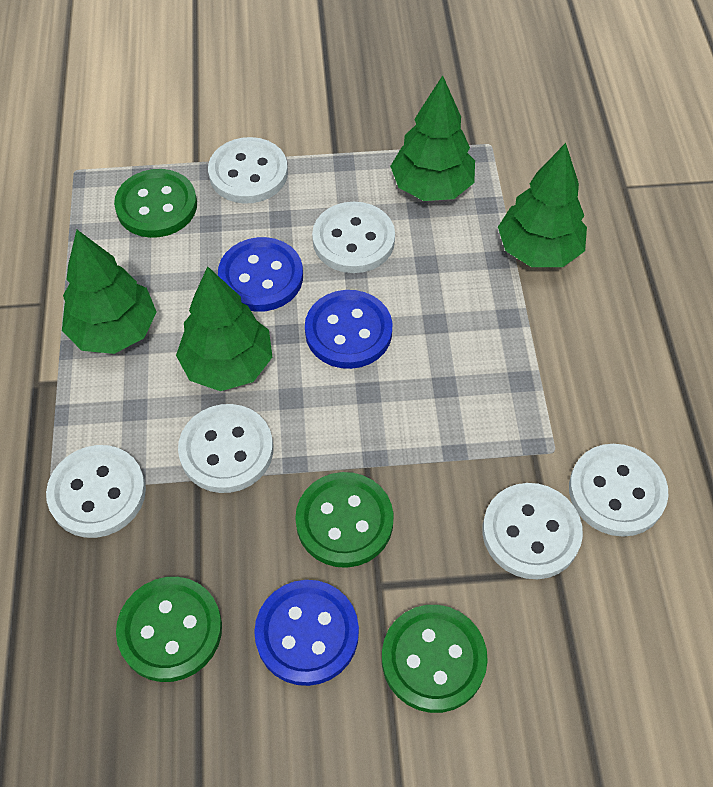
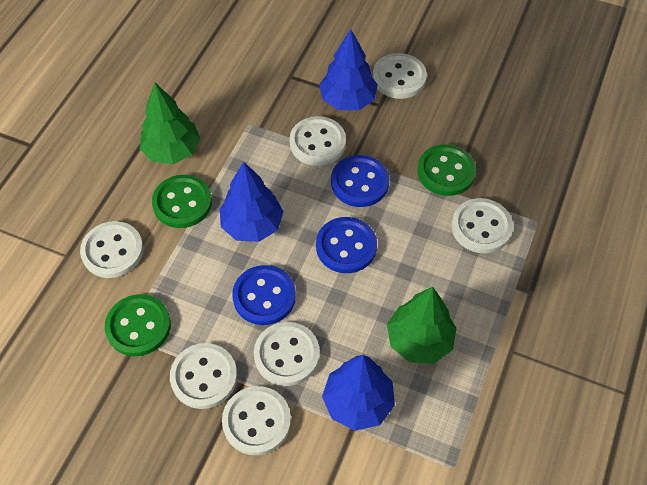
blue tree: none = 0 -> [220,162,284,242] [319,29,378,110] [322,355,395,431] = 3
green button: [114,169,197,238] [116,577,222,682] [295,472,394,568] [382,605,488,713] = 4 -> [105,294,171,356] [152,175,212,228] [417,144,476,196] = 3
green tree: [62,230,157,354] [176,266,272,391] [390,75,475,201] [498,143,587,267] = 4 -> [140,83,201,164] [387,287,457,364] = 2
white button: [46,445,146,538] [178,404,273,493] [208,137,288,204] [312,202,395,273] [482,483,583,579] [569,444,668,537] = 6 -> [80,221,143,278] [170,343,237,409] [222,386,291,455] [254,322,320,386] [289,116,346,166] [373,53,427,99] [452,198,513,253] = 7

